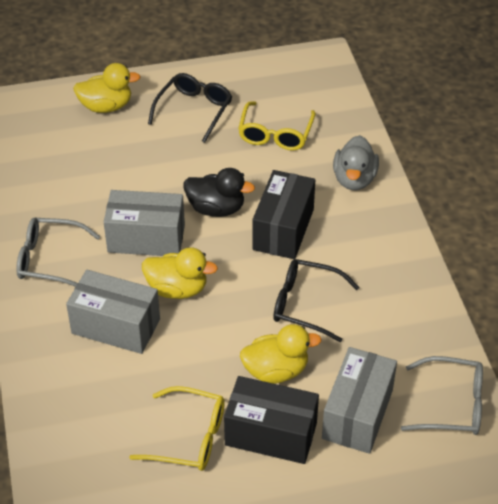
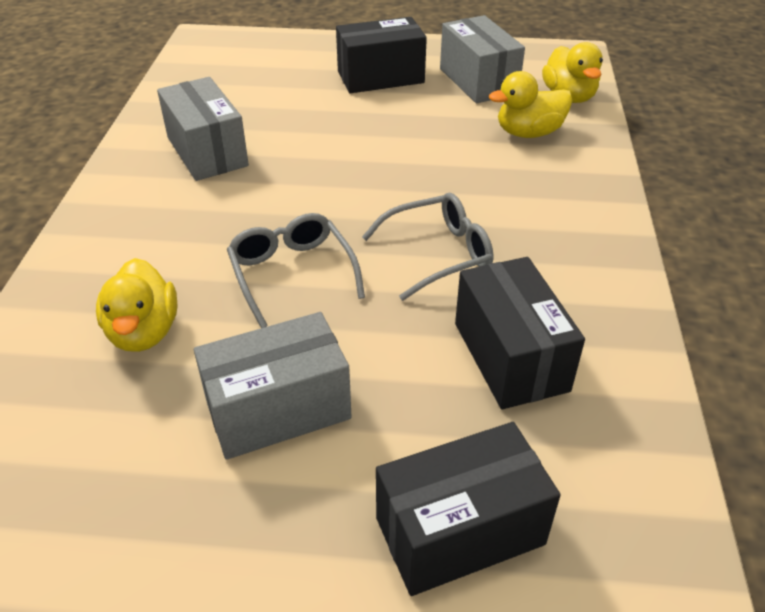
black box: [224,376,319,464] [252,170,315,259] = 2 -> [336,17,427,93] [376,422,561,596] [455,257,585,409] = 3
black duck: [184,168,255,217] = 1 -> none = 0
black glasses: [148,73,232,143] [273,259,359,342] = 2 -> none = 0
grey duck: [333,135,379,190] = 1 -> none = 0
yellow glasses: [129,386,225,471] [238,101,316,151] = 2 -> none = 0

